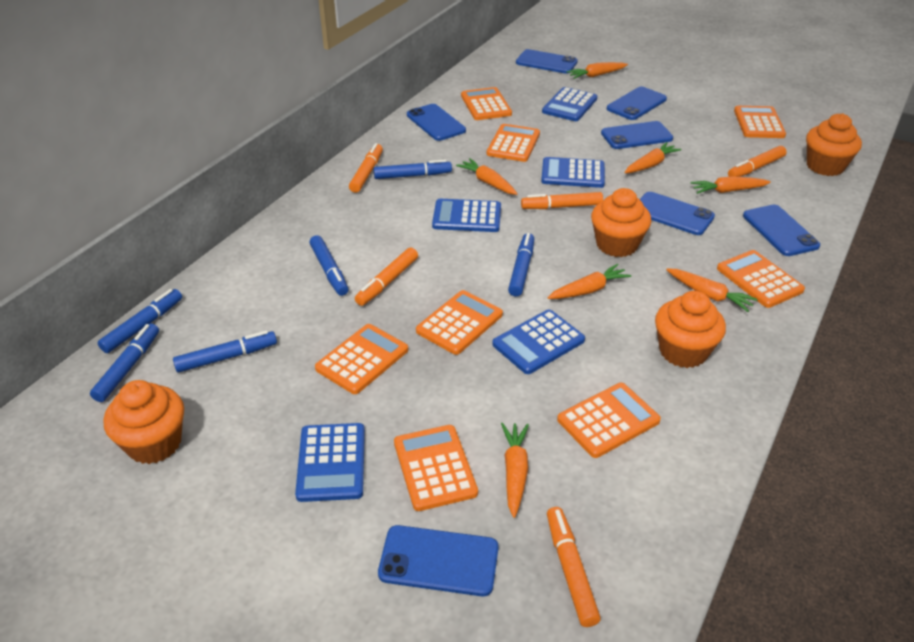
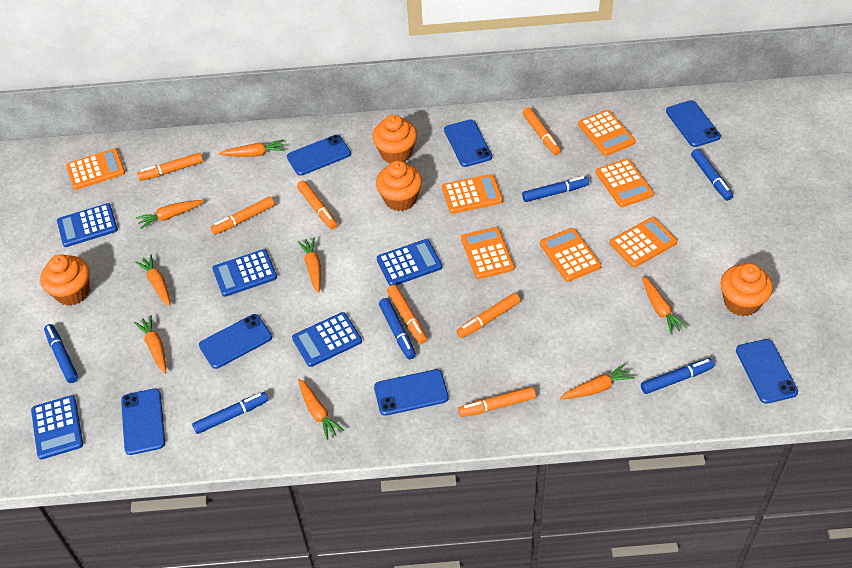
orange calculator: [315,324,408,394] [394,425,478,511] [416,290,503,355] [461,87,512,120] [487,124,540,162] [557,383,661,458] [717,250,805,308] [734,106,786,138] = 8 -> [66,148,125,190] [442,174,503,214] [461,227,515,279] [540,228,601,282] [578,110,636,156] [596,159,654,207] [610,217,677,268] = 7
orange carrot: [456,158,518,195] [501,423,529,518] [547,264,631,299] [566,62,628,79] [624,142,682,173] [666,268,758,312] [690,176,771,194] = 7 -> [134,315,166,374] [135,254,171,306] [136,200,204,229] [219,140,285,157] [298,237,321,293] [298,379,344,440] [560,364,635,399] [642,276,688,334] = 8
orange marker: [349,143,383,193] [355,247,418,306] [521,192,603,209] [547,507,601,627] [728,146,787,177] = 5 -> [137,152,203,181] [211,196,275,235] [297,180,337,229] [387,285,427,344] [456,293,520,338] [458,387,536,417] [523,107,561,155] = 7

